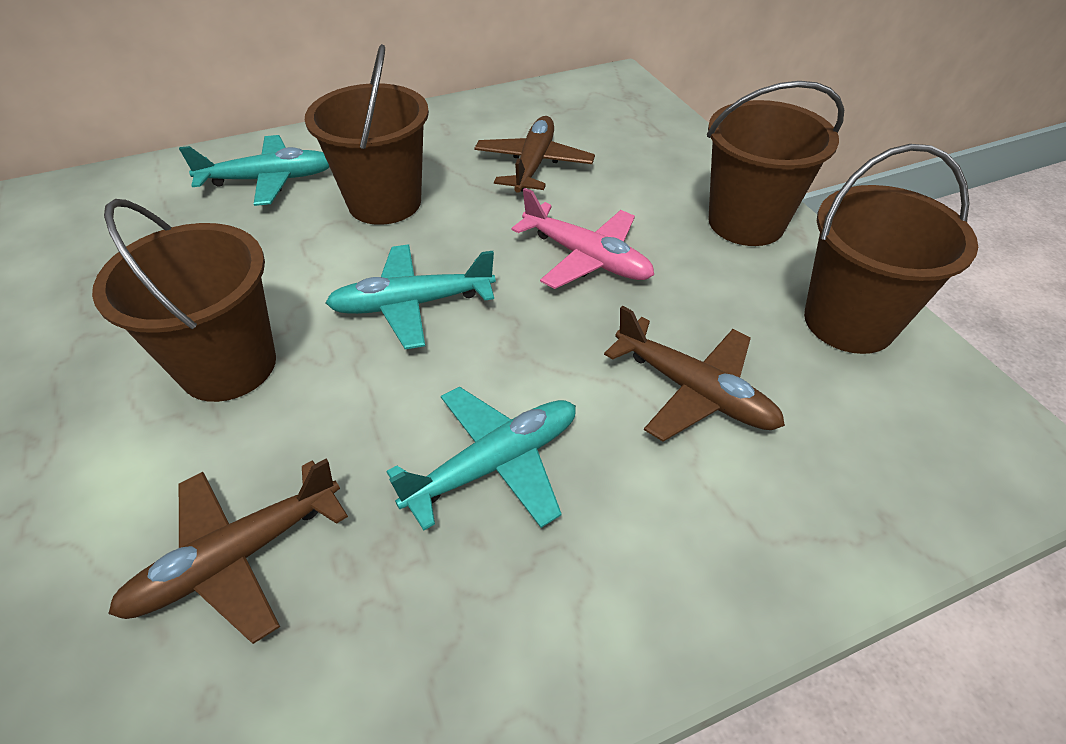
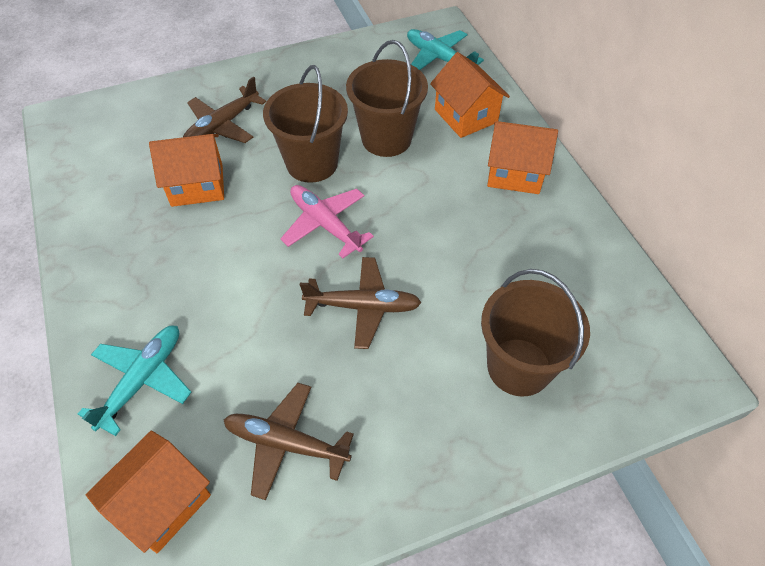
brown bucket: [92,199,276,402] [305,44,429,225] [707,81,844,246] [804,144,978,354] = 4 -> [263,65,348,183] [346,40,428,157] [481,269,590,397] = 3
orange house: none = 0 -> [86,431,211,553] [149,134,224,207] [430,52,510,138] [487,121,558,194] = 4
turquoise plane: [179,135,329,206] [326,245,496,349] [386,386,576,530] = 3 -> [78,326,191,436] [407,29,484,70] = 2

